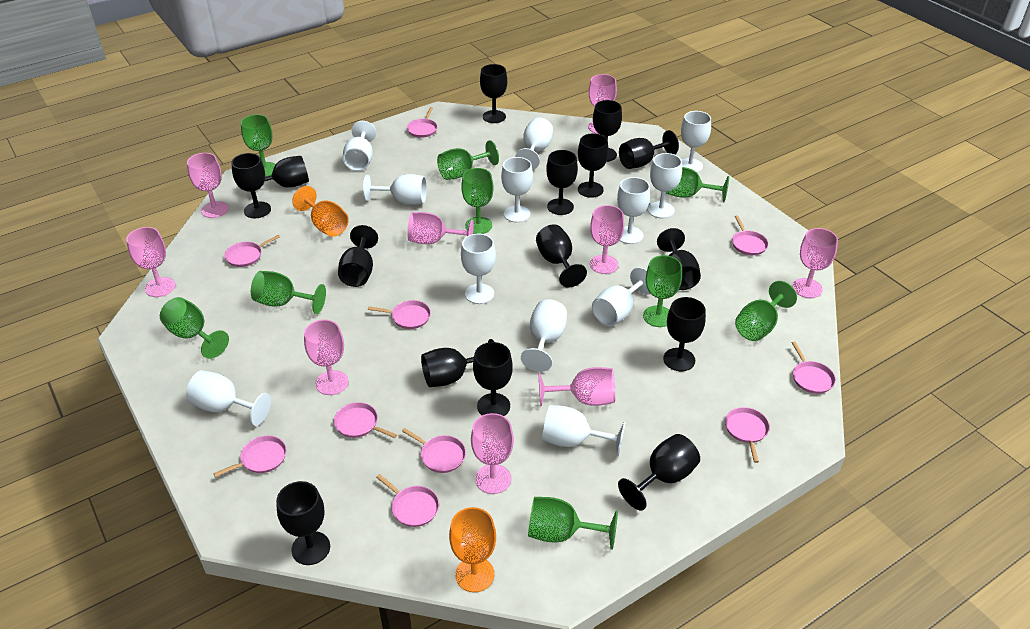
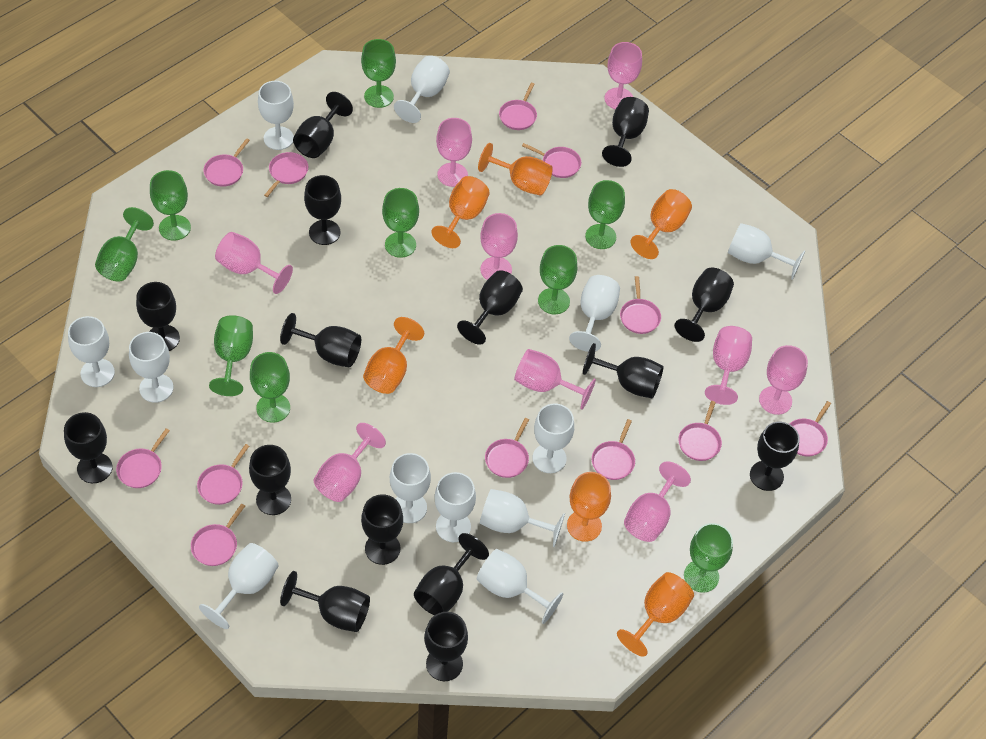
orange goblet: [292,186,349,237] [449,507,496,592] = 2 -> [363,317,424,394] [432,176,490,248] [478,143,553,196] [567,472,611,542] [617,572,694,657] [630,189,692,259] = 6
pink pan: [213,436,286,477] [224,235,280,267] [334,402,397,438] [368,300,431,329] [376,474,439,527] [402,428,466,473] [407,107,437,138] [725,407,770,463] [732,215,768,255] [792,341,836,394] = 10 -> [116,428,170,488] [191,504,245,566] [197,444,249,505] [204,138,250,187] [264,152,308,197] [485,418,529,478] [499,83,537,130] [522,143,581,178] [592,419,635,480] [620,276,661,334] [678,401,722,461] [790,401,831,457] = 12

